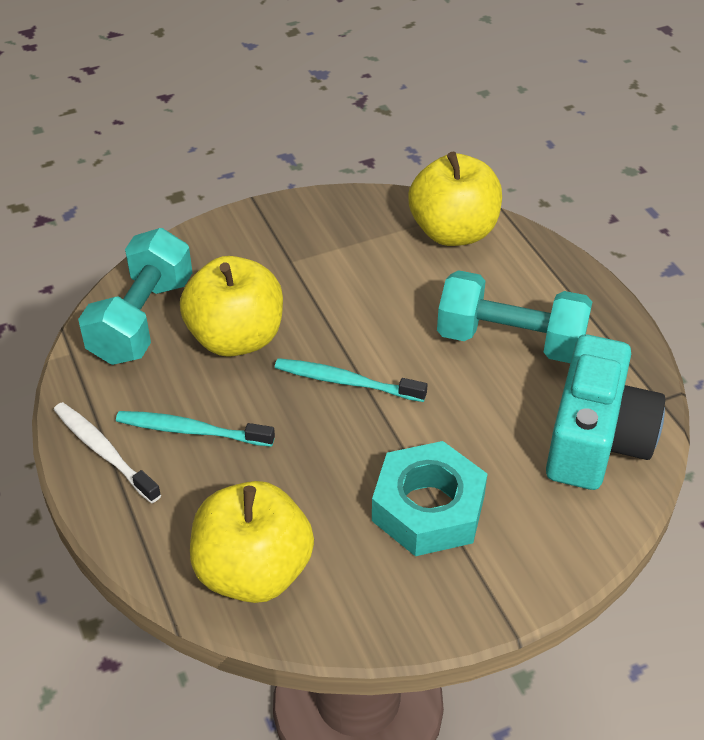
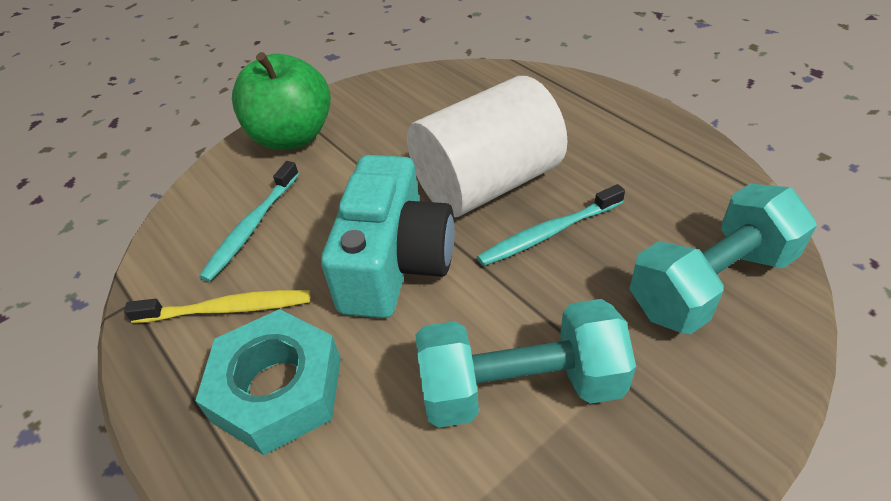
green apple: none = 0 -> [232,52,331,150] = 1
white cylinder: none = 0 -> [407,76,568,217] = 1
white toothbrush: [54,402,161,503] = 1 -> none = 0
yellow apple: [180,256,283,357] [190,481,314,603] [408,151,502,246] = 3 -> none = 0
yellow toothbrush: none = 0 -> [124,290,310,323] = 1

